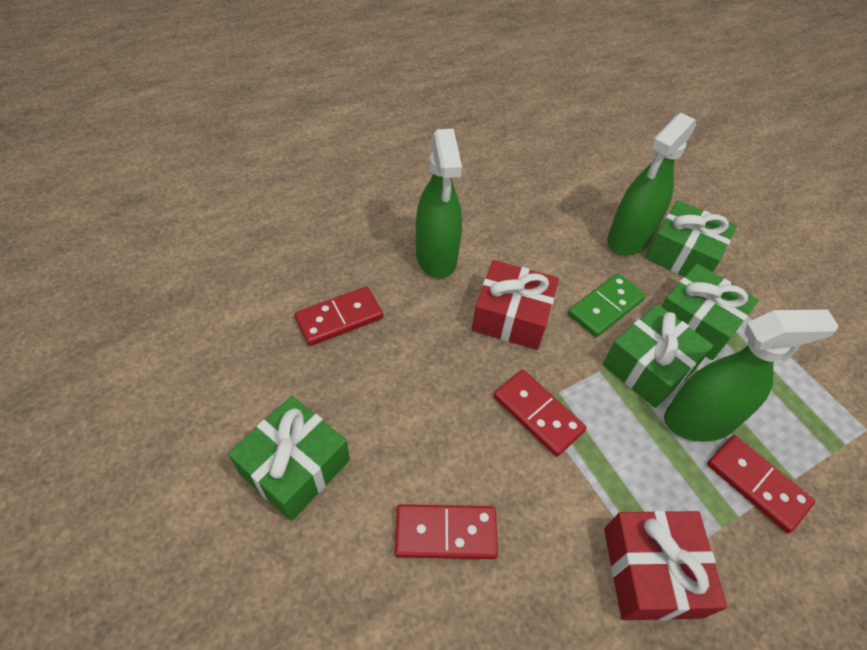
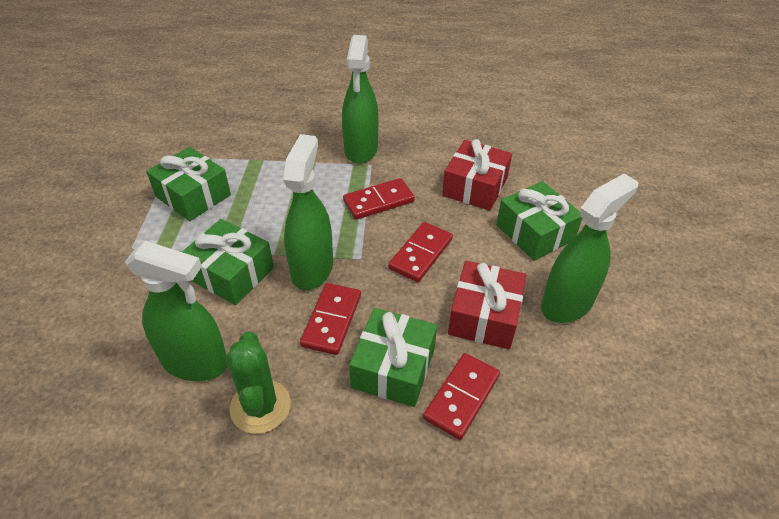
green cactus: none = 0 -> [226,331,291,434] = 1
green domino: [568,273,646,337] = 1 -> none = 0
green spray bottle: [416,129,462,279] [607,113,696,255] [664,310,839,442] = 3 -> [125,241,228,381] [283,134,333,290] [342,35,379,164] [541,174,638,323] = 4

